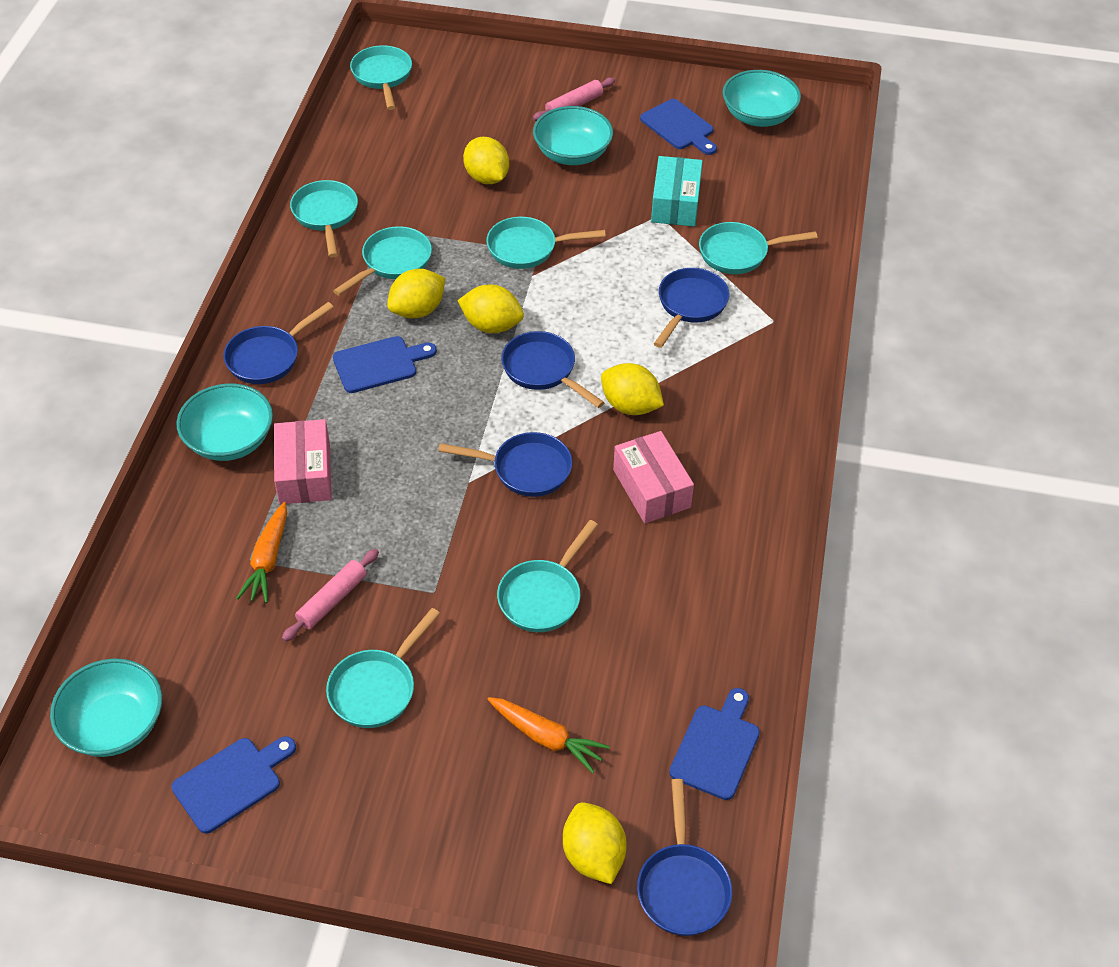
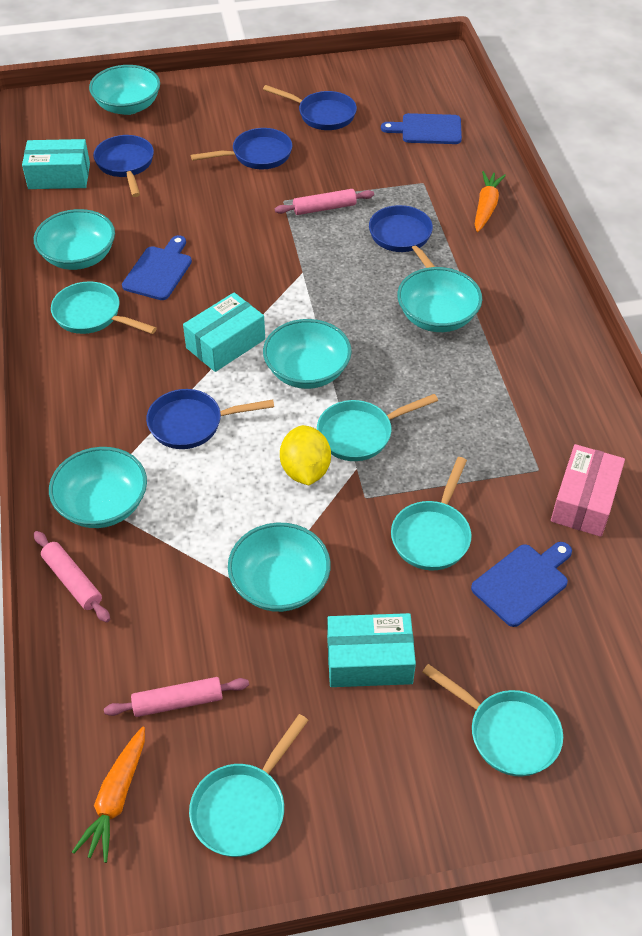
blue cutting board: [171,736,296,834] [333,336,437,393] [640,99,717,155] [669,688,760,800] = 4 -> [122,235,192,300] [381,113,462,144] [471,542,572,627] = 3
pink box: [274,419,332,504] [613,431,694,523] = 2 -> [551,444,625,537] = 1
pink rolling pin: [282,549,379,642] [533,77,615,121] = 2 -> [34,531,110,623] [104,677,249,717] [275,189,374,215] = 3
turquoise bowl: [50,659,162,757] [176,384,273,461] [533,106,613,165] [723,70,801,127] = 4 -> [34,209,115,270] [49,447,147,528] [89,65,160,115] [228,523,331,612] [263,319,352,389] [397,267,482,332] = 6
turquoise box: [651,156,703,227] = 1 -> [22,139,90,189] [183,293,265,372] [327,613,416,687] = 3
turquoise pan: [290,180,358,258] [326,608,440,728] [333,226,432,296] [350,45,412,110] [486,217,606,269] [497,520,598,632] [699,222,818,274] = 7 -> [51,281,157,334] [189,714,308,857] [317,394,438,461] [391,457,472,570] [422,664,563,776] = 5
yellow lemon: [387,269,445,318] [457,284,524,333] [463,137,509,184] [563,802,627,884] [601,363,664,415] = 5 -> [280,425,331,485] = 1

